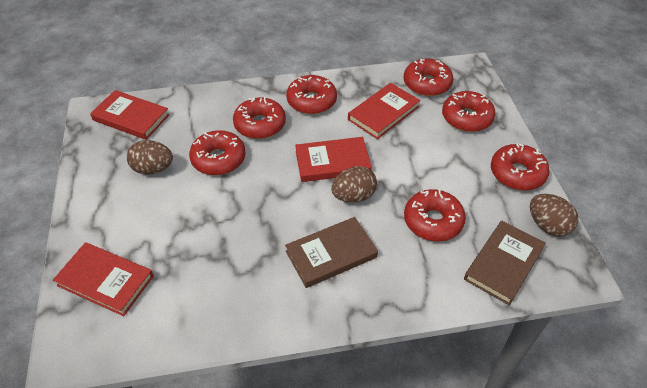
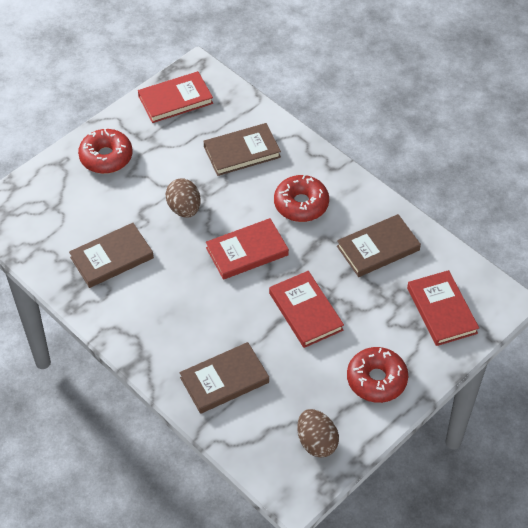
brown book: [285,217,378,288] [464,221,546,305] = 2 -> [69,223,154,288] [180,342,269,414] [204,123,281,176] [337,214,421,277] = 4
brown egg: [127,140,173,175] [331,166,377,203] [530,194,578,237] = 3 -> [166,178,201,218] [297,409,339,458] = 2
red donut: [189,130,246,175] [233,97,286,139] [286,75,337,114] [404,59,453,96] [404,189,466,242] [442,91,495,132] [491,143,550,191] = 7 -> [78,128,133,174] [274,175,329,222] [347,347,408,403] = 3

